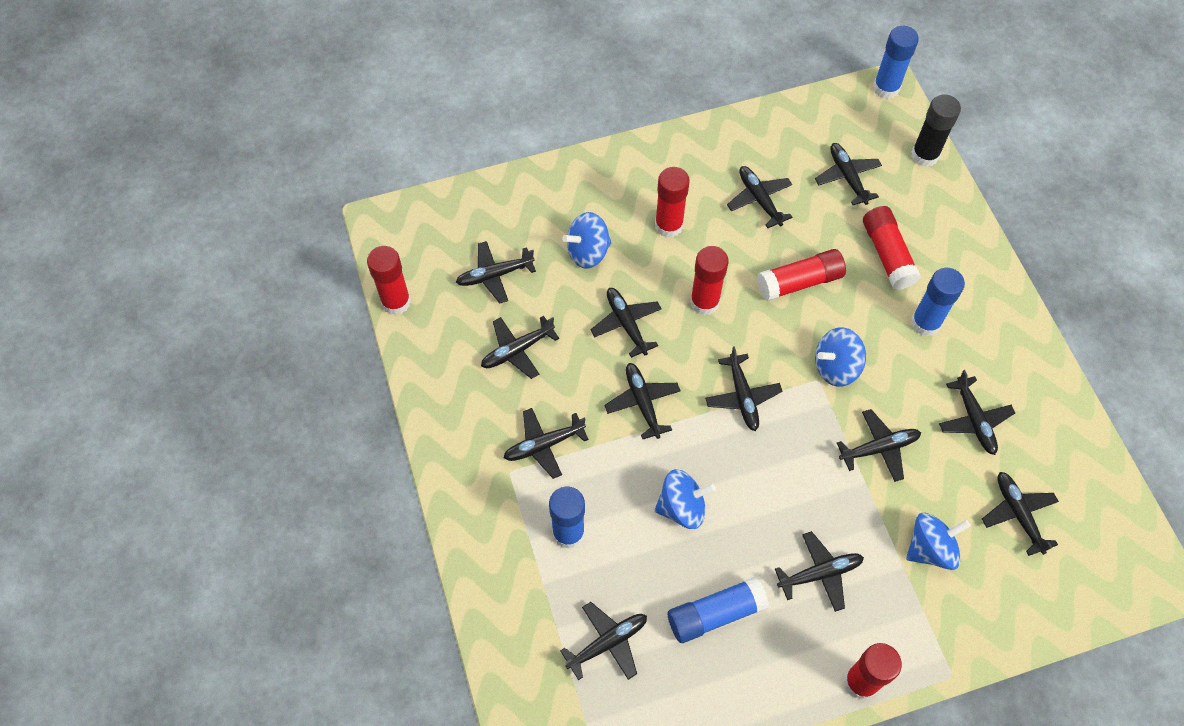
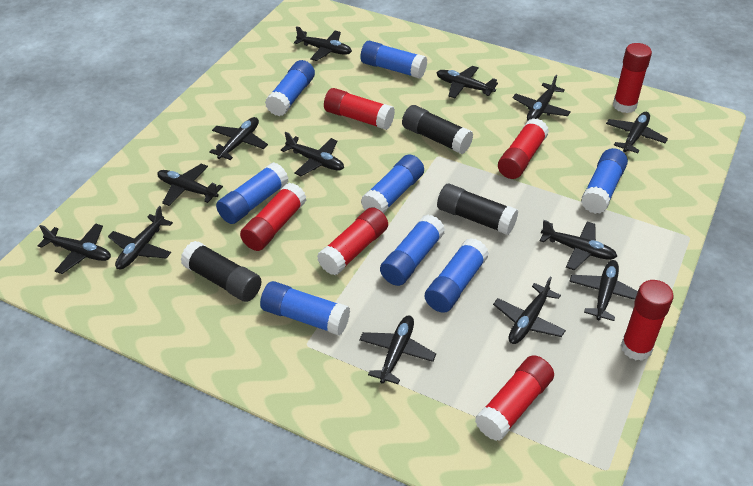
black glue stick: [911,95,961,167] = 1 -> [180,241,262,302] [402,105,473,154] [437,184,518,235] = 3
blue glue stick: [549,487,585,549] [668,577,769,643] [873,26,919,99] [911,268,965,337] = 4 -> [216,162,289,224] [260,281,350,336] [265,60,315,116] [360,41,427,79] [361,154,424,214] [380,214,445,286] [425,238,489,313] [581,148,628,214] = 8
blue spinning top: [562,212,612,269] [655,469,716,529] [815,327,866,387] [906,513,971,570] = 4 -> none = 0
red glue stick: [367,246,411,315] [655,167,690,238] [690,246,728,315] [757,249,846,301] [844,643,902,700] [863,206,921,290] = 6 -> [240,183,306,251] [317,207,388,275] [324,88,395,130] [475,355,554,441] [498,118,549,179] [613,43,652,113] [621,280,674,361] = 7

